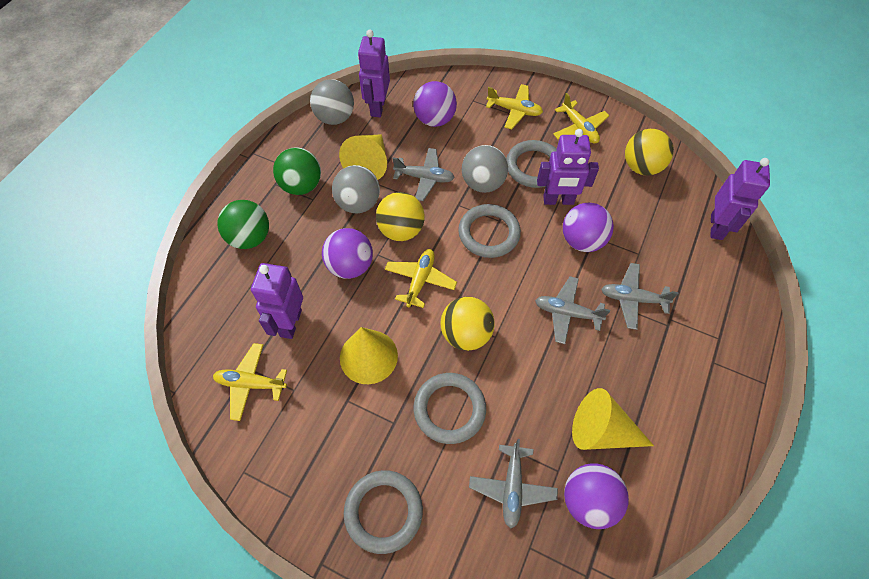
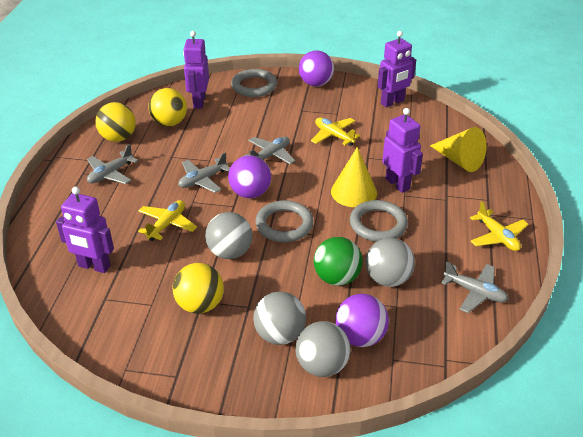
green ball: [217,200,269,249] [273,147,321,195] = 2 -> [314,237,363,286] = 1
grey ball: [310,79,354,125] [332,165,380,213] [462,145,508,193] = 3 -> [205,212,252,259] [253,292,306,345] [295,321,350,377] [366,238,415,287] = 4
grey ring: [344,470,423,554] [413,373,486,444] [458,204,521,258] [506,140,557,188] = 4 -> [231,69,277,97] [255,200,314,242] [350,200,408,242] = 3
purple ball: [322,228,373,279] [413,81,457,127] [563,203,614,252] [564,463,629,529] = 4 -> [228,155,271,198] [299,50,334,86] [336,294,389,347] = 3
yellow cone: [339,134,387,180] [340,327,398,384] [572,388,654,450] = 3 -> [331,147,377,207] [430,127,486,172] = 2
yellow plane: [213,343,287,421] [385,249,457,308] [486,84,543,129] [553,93,609,144] = 4 -> [138,200,197,241] [311,118,361,146] [470,201,529,251] = 3

